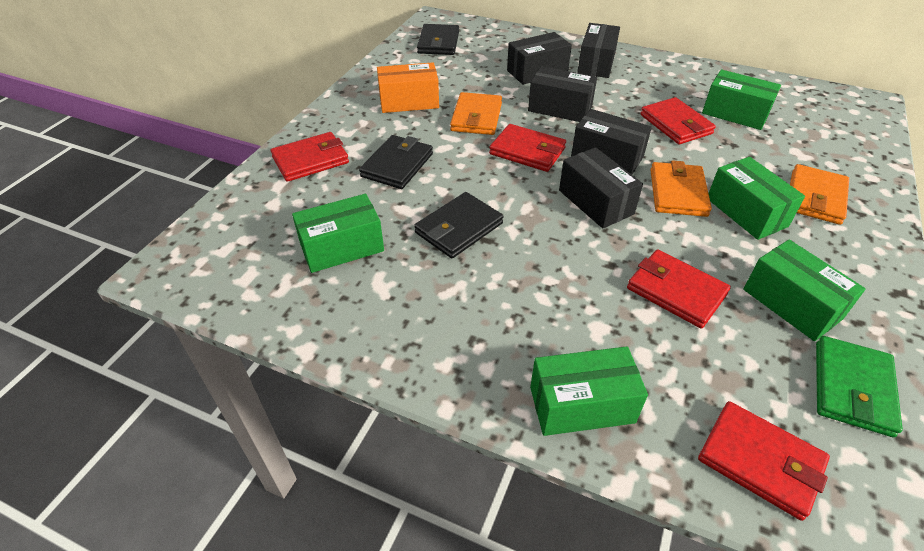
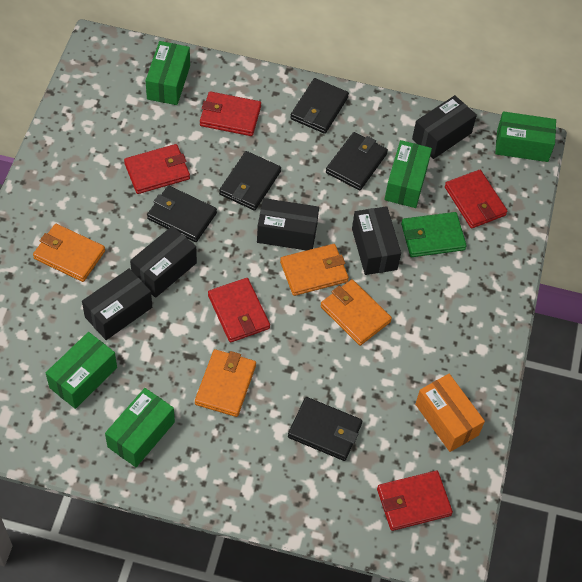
black wallet: [359,135,433,189] [414,192,503,258] [417,24,459,55] = 3 -> [147,186,217,242] [219,151,281,211] [288,397,362,461] [290,78,349,134] [326,132,388,190] = 5
orange wallet: [450,92,502,135] [650,160,712,217] [790,164,849,225] = 3 -> [33,224,105,282] [195,349,256,417] [280,244,349,296] [321,279,392,346] = 4

